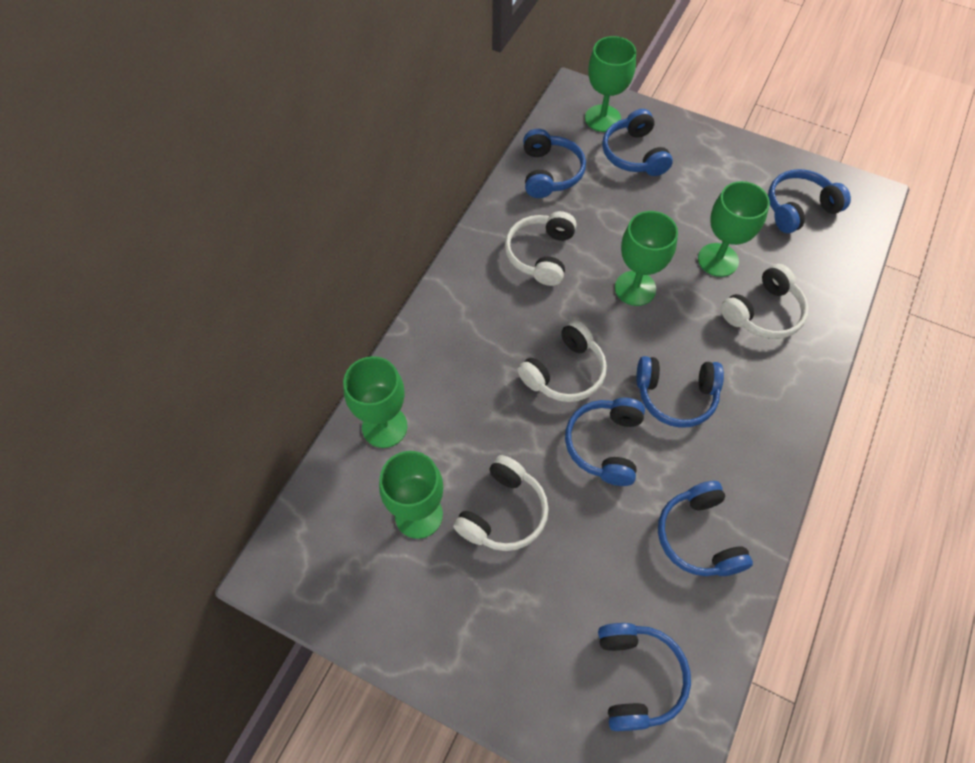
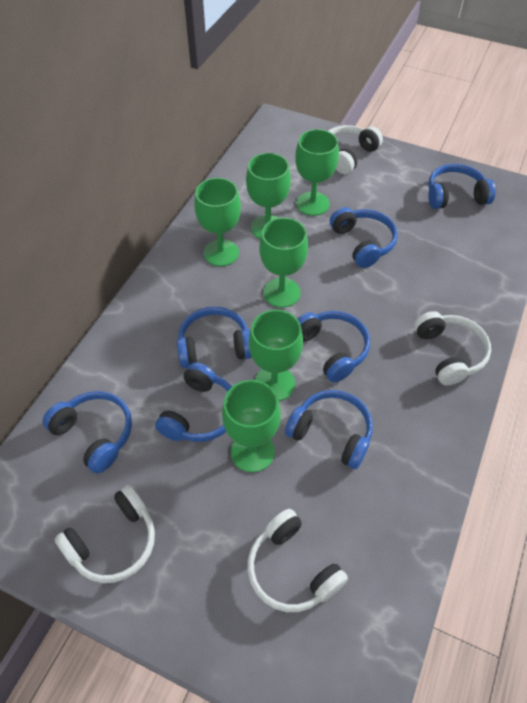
green goblet: [343,356,408,448] [379,451,443,539] [585,36,636,132] [615,211,678,306] [698,181,770,277] = 5 -> [194,178,241,266] [222,380,281,472] [246,153,291,239] [249,310,303,401] [259,217,308,308] [295,129,339,216] = 6

